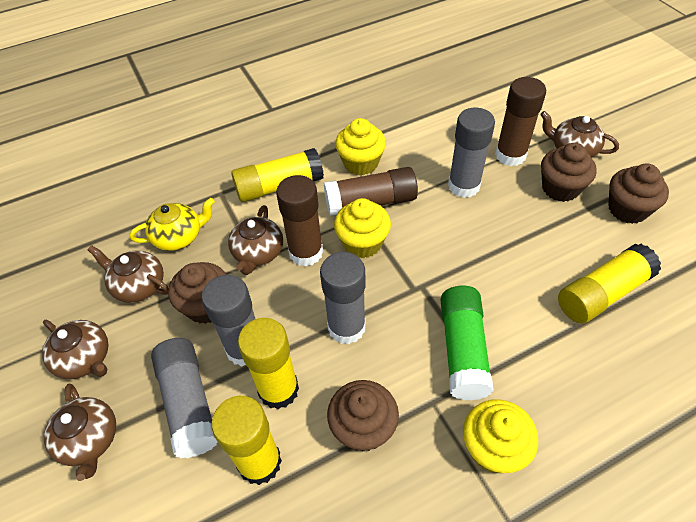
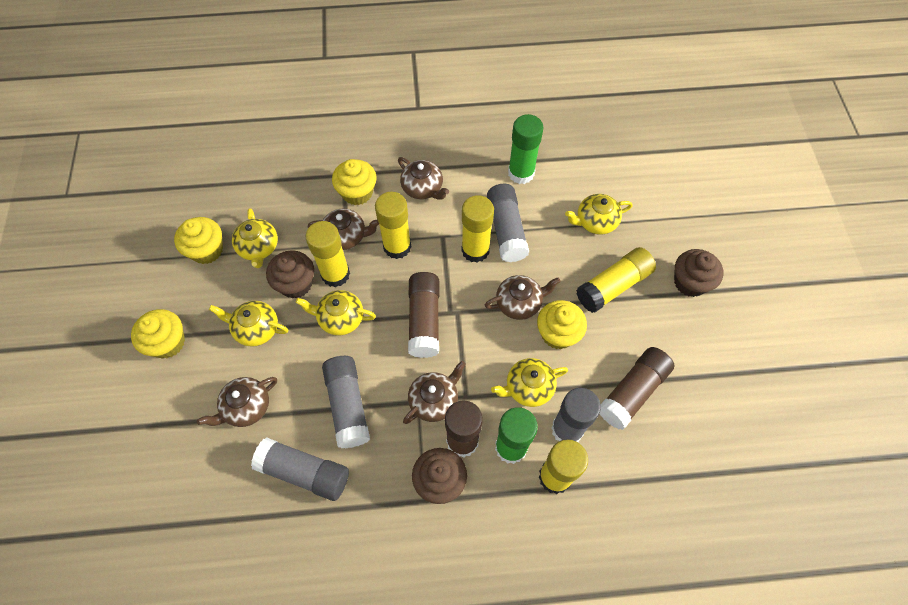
brown cupcake: [168,262,227,324] [327,380,399,452] [541,143,597,202] [608,164,669,224] = 4 -> [266,250,314,299] [412,448,467,504] [674,249,723,297] = 3
green glue stick: [441,286,494,400] = 1 -> [495,407,538,464] [508,114,544,184] = 2
yellow cupcake: [334,198,391,258] [335,118,386,175] [463,399,538,473] = 3 -> [131,309,185,359] [174,217,223,264] [332,159,377,205] [537,300,587,349] = 4
yellow glue stick: [211,396,282,485] [231,148,324,202] [238,318,299,409] [558,244,661,324] = 4 -> [305,221,350,287] [375,192,411,259] [461,195,494,263] [539,439,588,494] [576,247,656,313] = 5
yellow teapot: [130,198,215,251] = 1 -> [209,301,288,347] [232,208,278,268] [296,290,376,336] [491,358,568,407] [565,194,633,235] = 5

